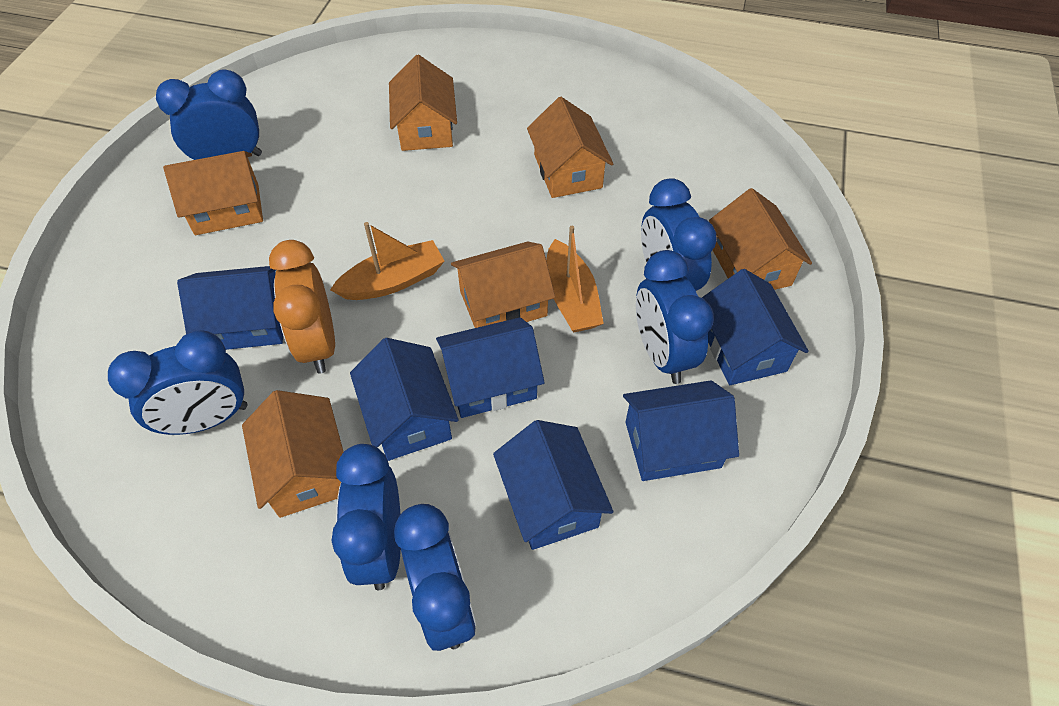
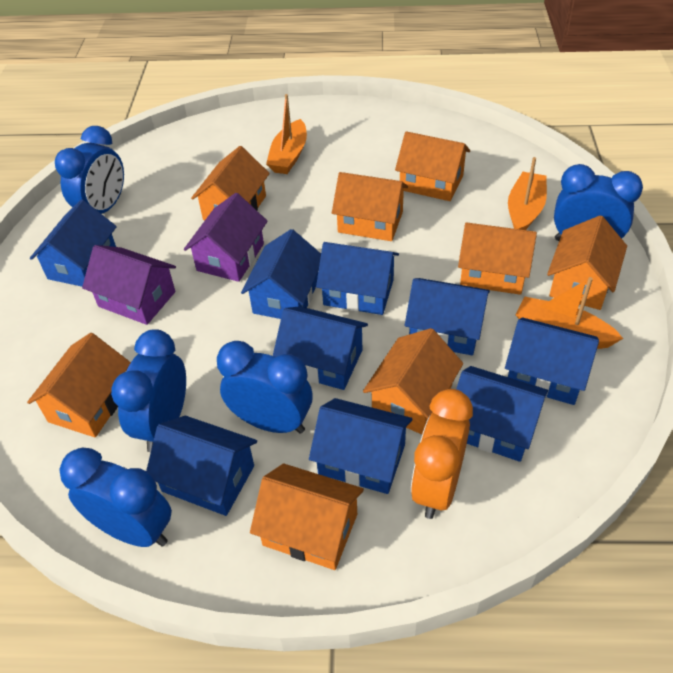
blue clock: [108,330,247,435] [156,69,262,160] [332,444,401,590] [394,504,476,651] [636,250,714,384] [641,178,717,291] = 6 -> [55,126,124,214] [59,447,172,547] [111,329,186,452] [217,341,312,434] [554,164,643,241] = 5
blue house: [177,266,283,350] [350,338,459,461] [436,317,545,418] [493,420,613,550] [623,380,739,481] [702,269,809,385] = 6 -> [30,199,117,287] [146,416,257,516] [241,229,321,319] [273,306,368,390] [309,398,413,494] [316,242,399,315] [405,278,490,355] [456,366,548,462] [505,317,599,405] = 9
orange boat: [330,222,444,300] [546,226,604,332] = 2 -> [266,94,307,174] [508,157,547,230] [516,277,623,349] = 3
orange house: [163,151,263,235] [242,390,344,518] [389,55,457,151] [451,242,555,328] [527,97,613,198] [709,188,812,290] = 6 -> [27,333,131,437] [191,146,270,220] [250,464,364,570] [332,172,408,241] [363,328,463,434] [395,131,470,201] [458,222,537,295] [547,215,627,310] = 8
purple house: none = 0 -> [82,245,176,325] [184,193,268,282] = 2

